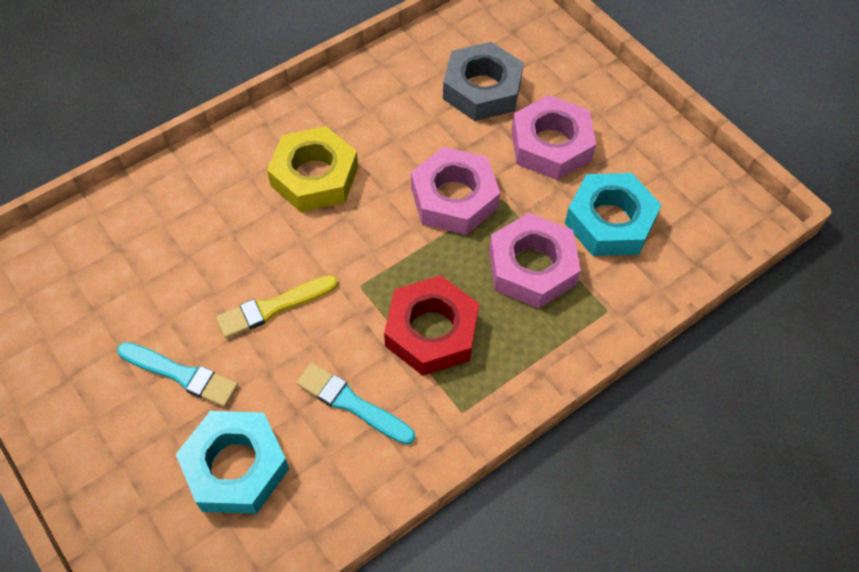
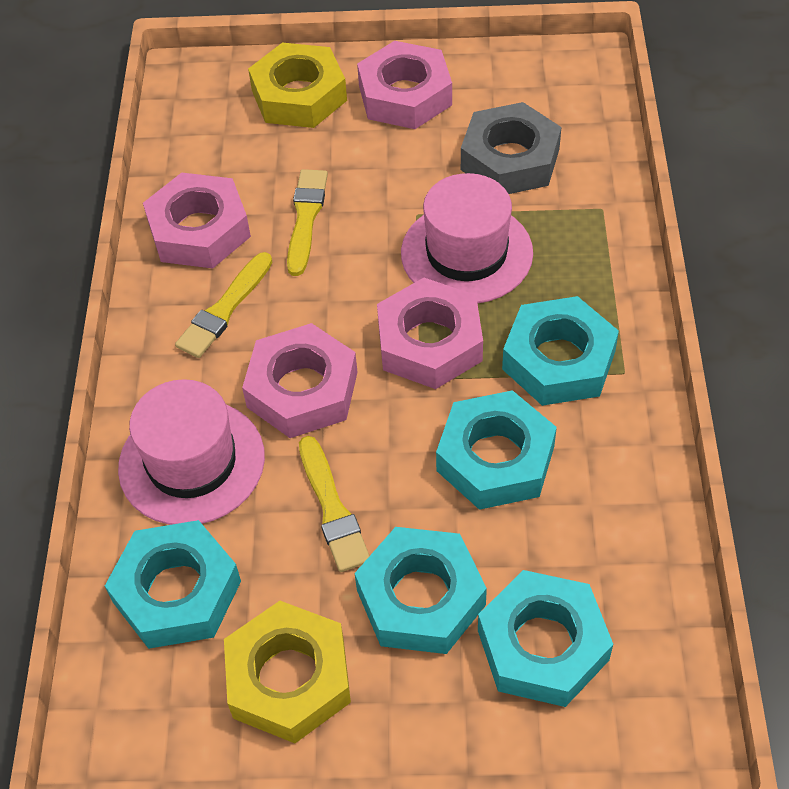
pink hat: none = 0 -> [118,379,265,525] [401,173,533,304] = 2
pink nut: [411,147,500,235] [489,213,581,308] [512,95,596,180] = 3 -> [143,173,251,269] [242,323,358,438] [357,41,452,129] [377,278,483,389] = 4
red nut: [384,275,479,376] = 1 -> none = 0
turquoise brush: [117,342,238,407] [297,363,415,445] = 2 -> none = 0
turquoise nut: [176,411,289,514] [565,173,661,256] = 2 -> [105,520,241,649] [355,527,487,654] [436,390,557,510] [478,570,613,707] [502,296,619,406] = 5
yellow brush: [216,275,338,338] = 1 -> [175,252,272,358] [287,169,328,276] [299,436,370,572] = 3
yellow nut: [267,126,358,212] = 1 -> [224,601,351,743] [248,43,347,128] = 2

